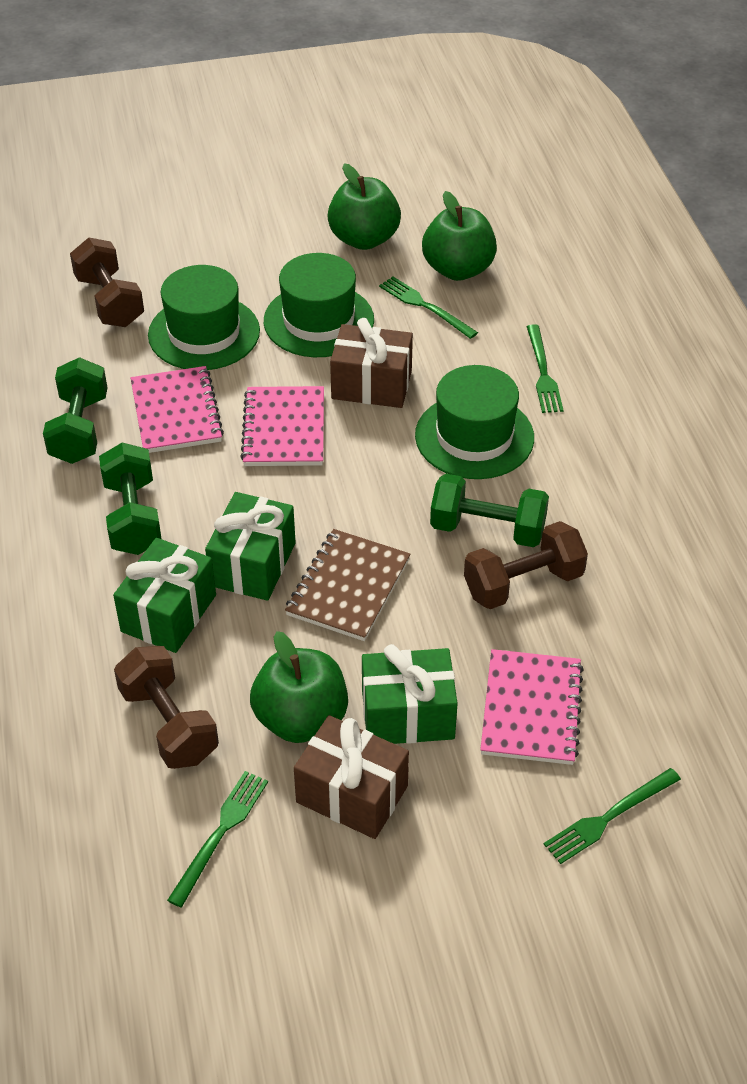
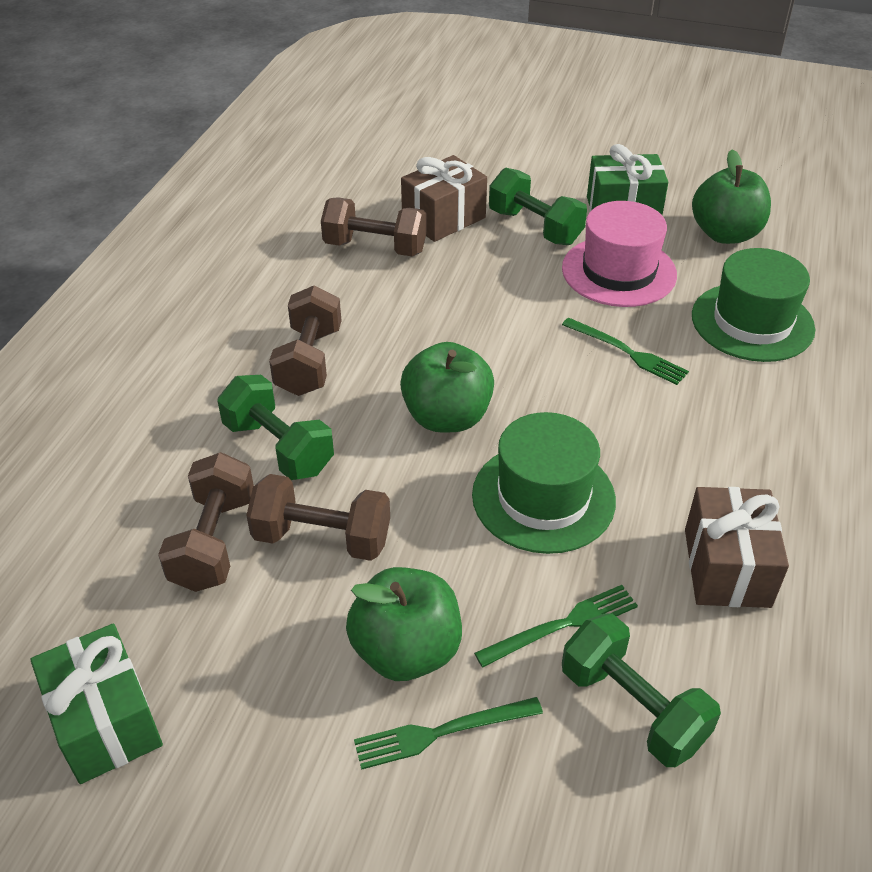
brown dumbbell: [70,238,144,327] [114,646,219,769] [464,521,588,609] = 3 -> [158,452,254,592] [246,474,390,561] [269,285,341,396] [321,197,427,256] = 4
brown notebook: [285,529,410,641] = 1 -> none = 0
green fork: [167,771,268,907] [379,277,478,339] [527,324,564,413] [544,768,681,864] = 4 -> [354,697,543,770] [474,585,638,667] [562,318,689,385] = 3
green gift: [113,538,216,653] [205,492,296,601] [362,644,458,744] = 3 -> [31,624,163,784] [587,144,668,215] = 2
green hat: [148,265,260,370] [264,253,374,357] [415,365,534,479] = 3 -> [472,412,616,554] [692,248,815,362] = 2
pink hat: none = 0 -> [562,201,677,307] = 1
pink notebook: [131,366,224,453] [240,386,324,466] [480,649,584,765] = 3 -> none = 0

